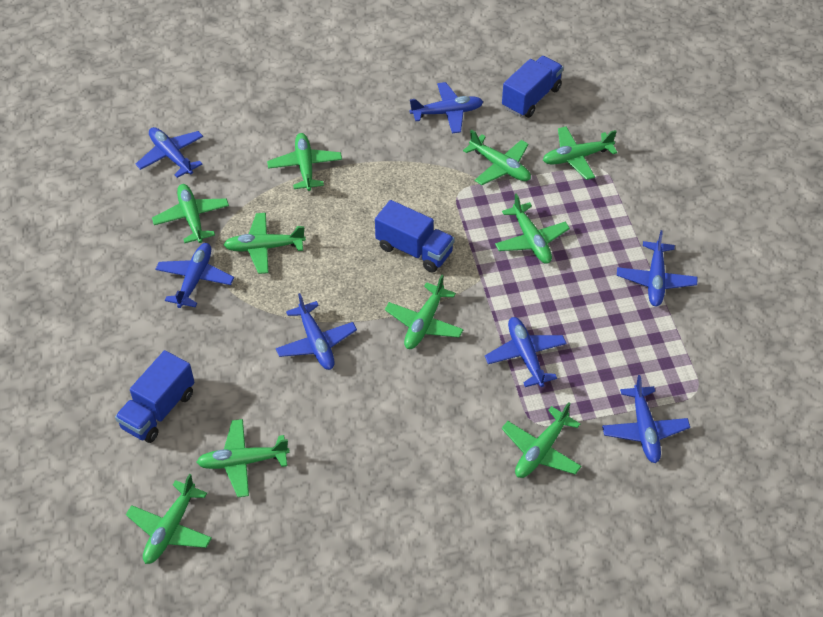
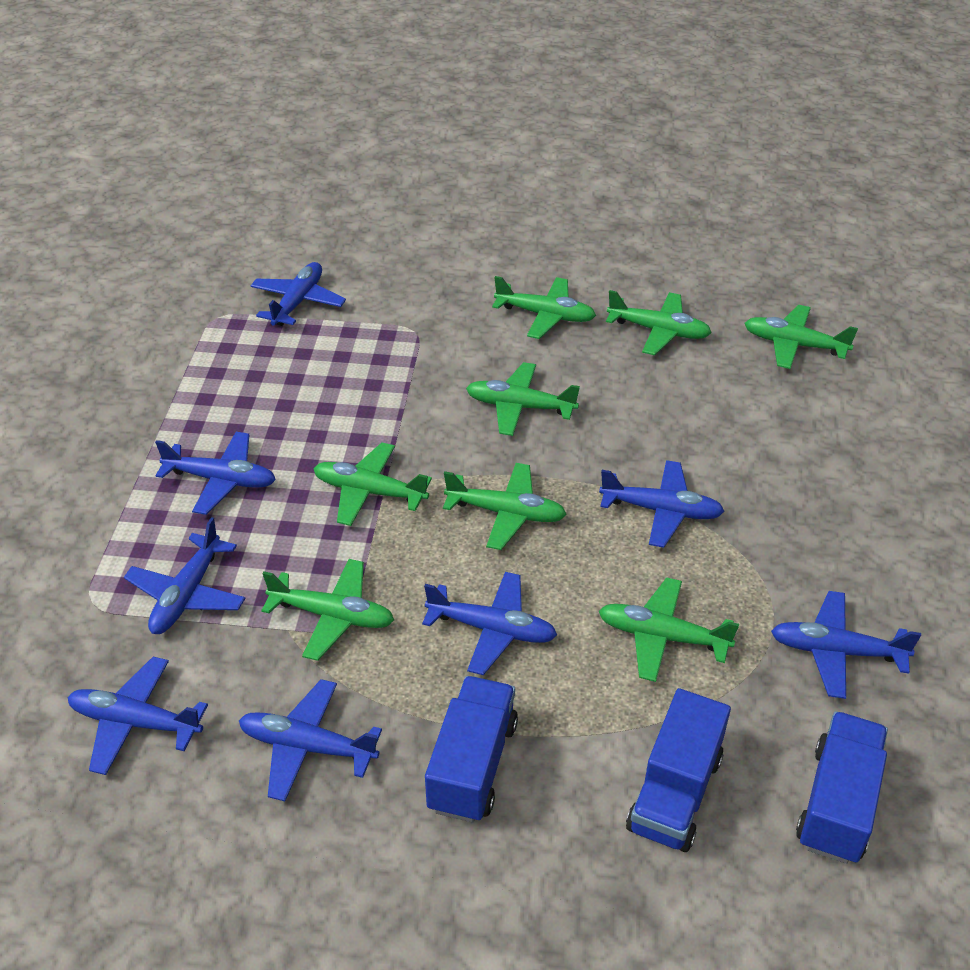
blue plane: [136,127,203,178] [155,243,234,308] [276,293,357,370] [410,82,483,133] [485,317,567,387] [602,375,690,463] [617,230,697,306] = 7 -> [68,657,208,775] [124,517,245,634] [155,432,276,515] [239,679,382,801] [251,262,346,326] [422,572,557,675] [599,460,725,548] [771,591,921,699] = 8
green plane: [126,474,212,564] [152,184,229,243] [196,419,290,497] [224,213,306,274] [267,133,342,191] [385,275,464,349] [463,129,531,185] [495,193,570,264] [502,402,581,478] [543,127,618,180] = 10 -> [261,559,394,661] [314,443,432,526] [443,463,567,550] [466,362,580,436] [492,276,596,339] [599,577,739,682] [606,290,712,355] [744,305,858,369] = 8

